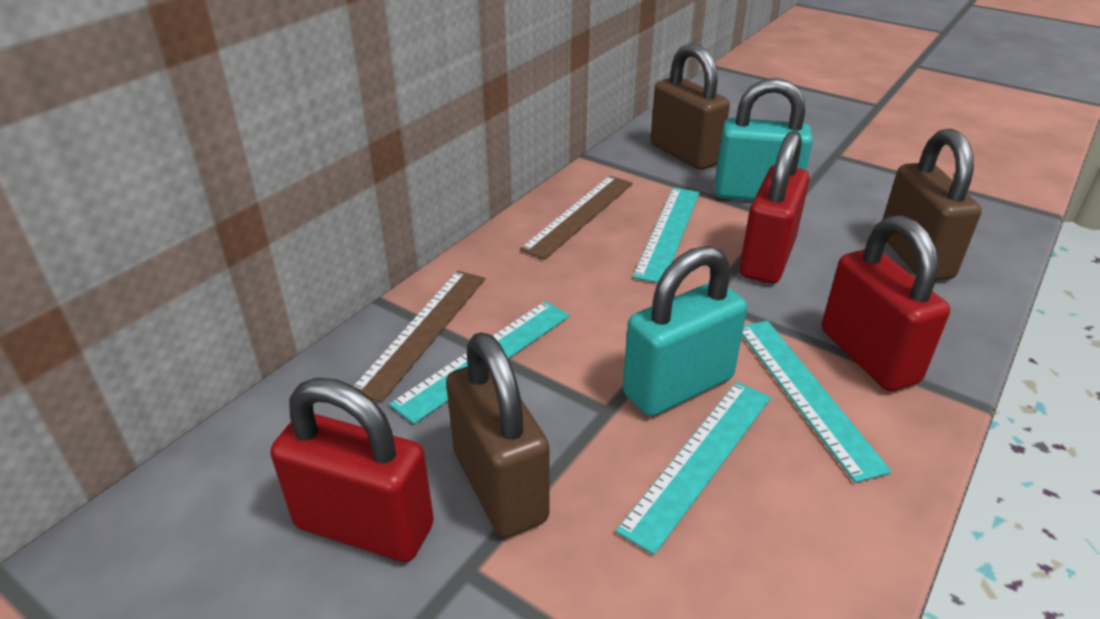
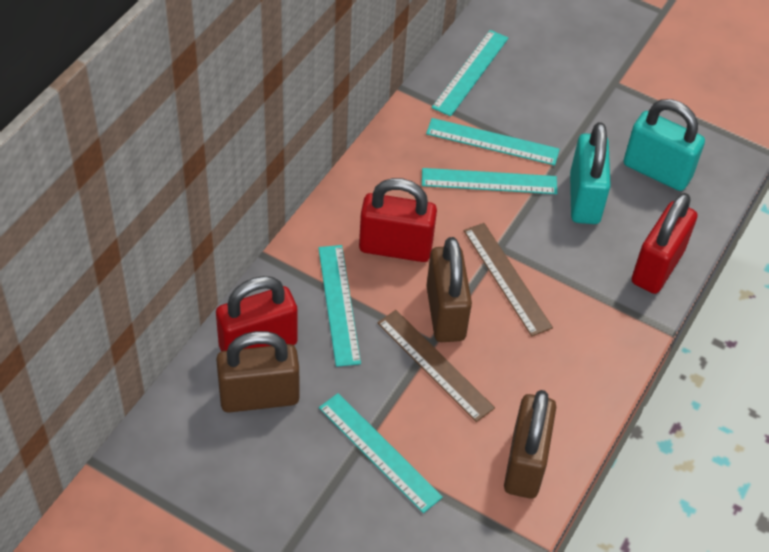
turquoise ruler: [389,301,570,424] [616,382,771,555] [633,187,700,283] [742,321,892,483] = 4 -> [318,245,361,367] [319,393,443,513] [422,168,557,194] [426,118,560,165] [432,30,508,116] = 5

